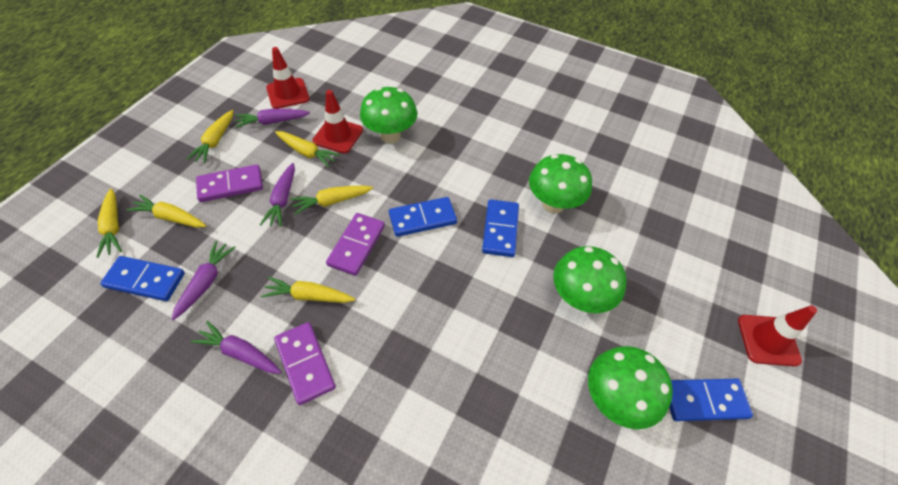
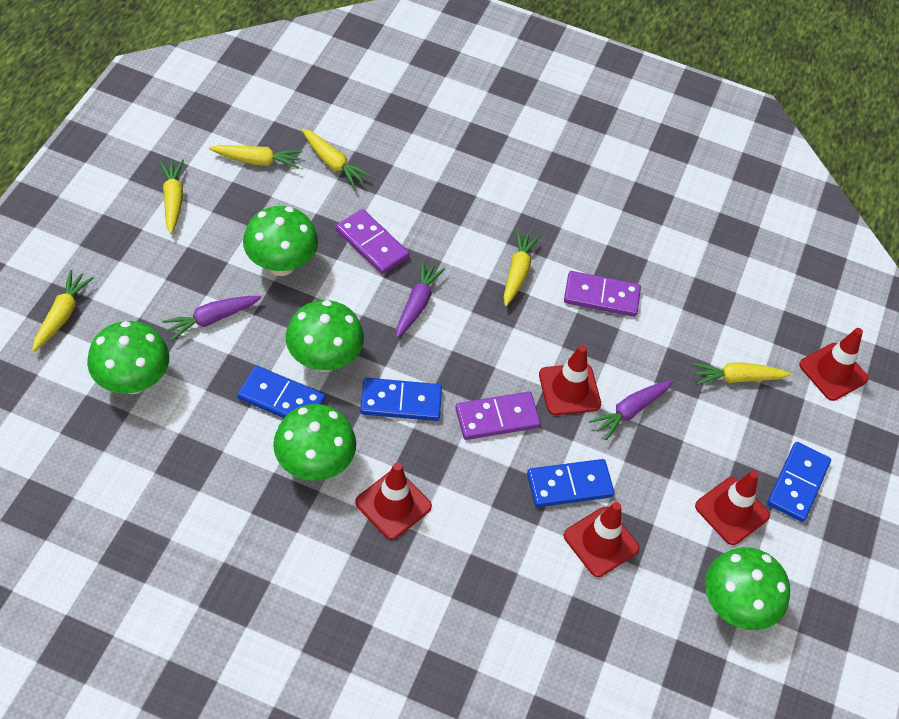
green mushroom: [360,87,417,143] [529,154,592,213] [553,246,627,313] [588,346,673,429] = 4 -> [87,321,169,394] [243,206,318,276] [273,404,356,481] [286,300,364,372] [705,547,790,630] = 5
purple carrot: [171,241,236,320] [191,321,282,374] [235,109,310,128] [260,163,295,227] = 4 -> [162,296,262,341] [396,261,445,338] [589,380,673,440] = 3
red traffic cone: [266,47,310,109] [313,90,363,153] [738,305,817,366] = 3 -> [355,463,432,540] [539,345,601,415] [564,502,640,577] [695,470,770,545] [799,328,869,401] = 5

